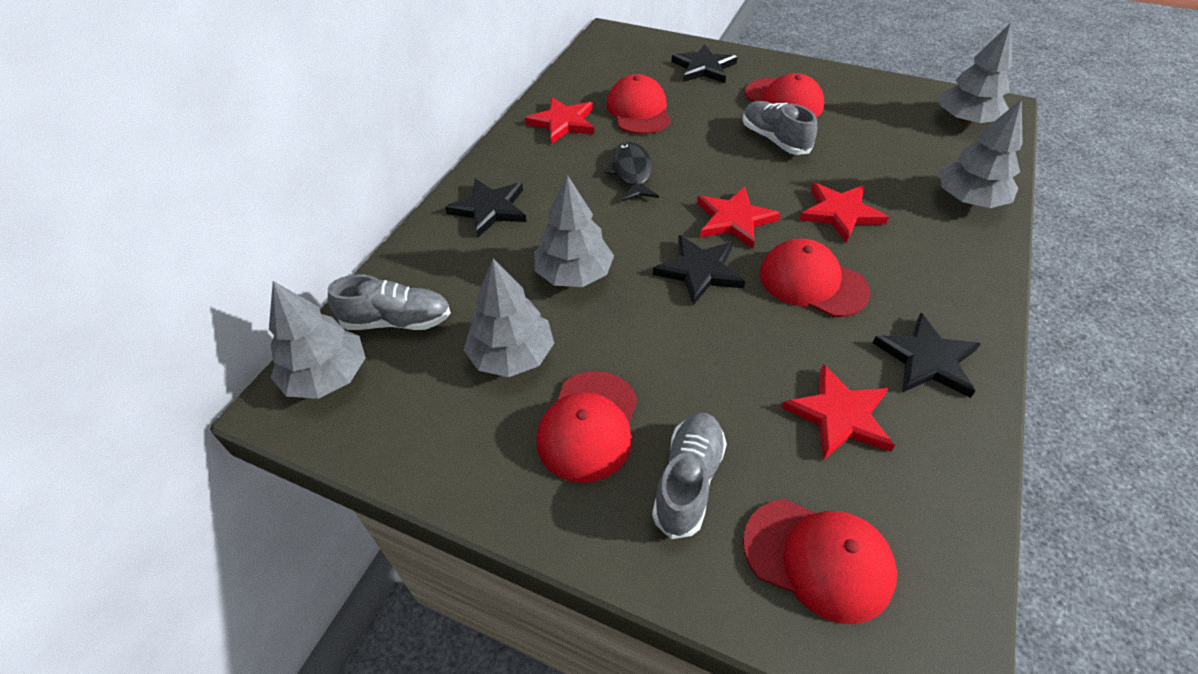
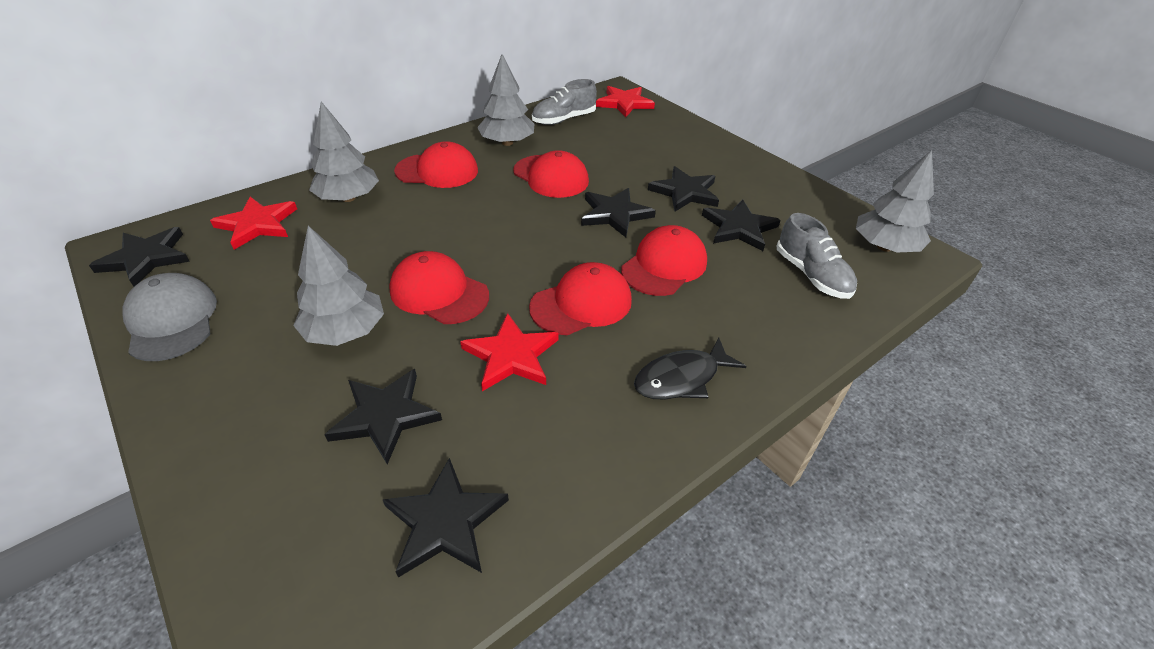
black star: [445,179,526,237] [653,235,745,305] [672,44,738,83] [873,313,981,398] = 4 -> [89,227,190,287] [324,369,442,465] [382,458,509,578] [581,188,656,237] [648,166,719,211] [702,199,781,251] = 6
grey cap: none = 0 -> [122,273,217,361] = 1
grey shoe: [328,274,451,330] [652,413,727,539] [743,101,817,155] = 3 -> [532,79,597,125] [776,213,857,299] = 2
grey tree: [269,281,366,399] [464,259,554,377] [534,175,614,287] [939,99,1023,208] [940,23,1012,125] = 5 -> [293,226,384,346] [309,102,379,202] [477,54,534,146] [856,150,934,252] = 4
red star: [525,97,594,144] [697,187,781,249] [782,364,895,461] [799,183,889,243] = 4 -> [210,197,297,250] [460,313,558,391] [596,86,655,117] = 3

